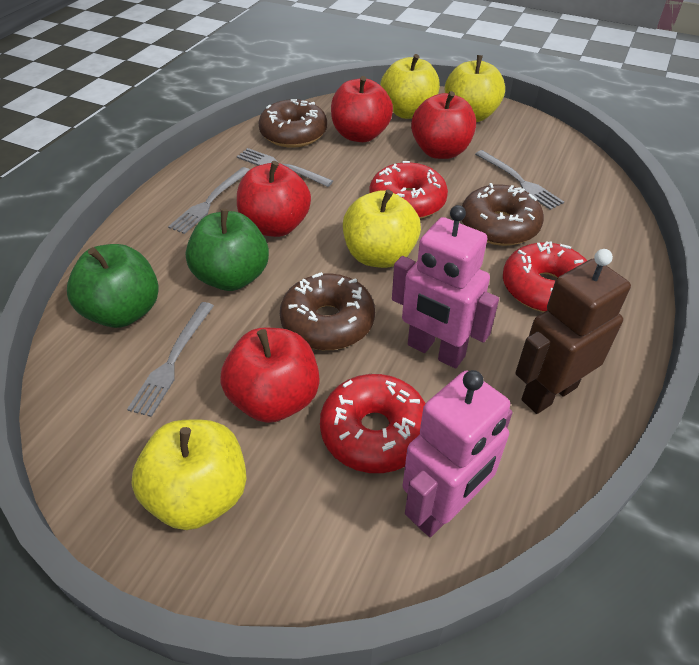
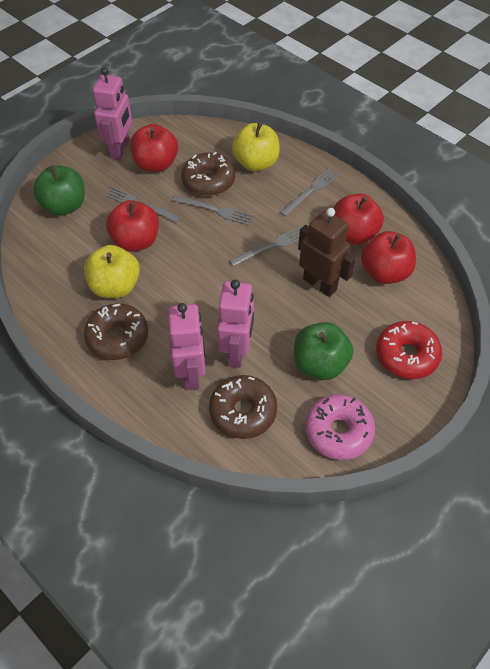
pink donut: none = 0 -> [305,394,375,460] = 1
pink robot: [392,205,499,368] [403,370,513,537] = 2 -> [93,67,132,160] [168,303,206,390] [217,280,254,368] = 3
red donut: [320,374,426,473] [369,161,448,219] [503,241,587,312] = 3 -> [376,321,442,379] = 1
yellow apple: [131,420,247,530] [343,189,421,268] [380,54,440,119] [445,55,505,122] = 4 -> [84,245,140,298] [232,123,280,171] = 2

